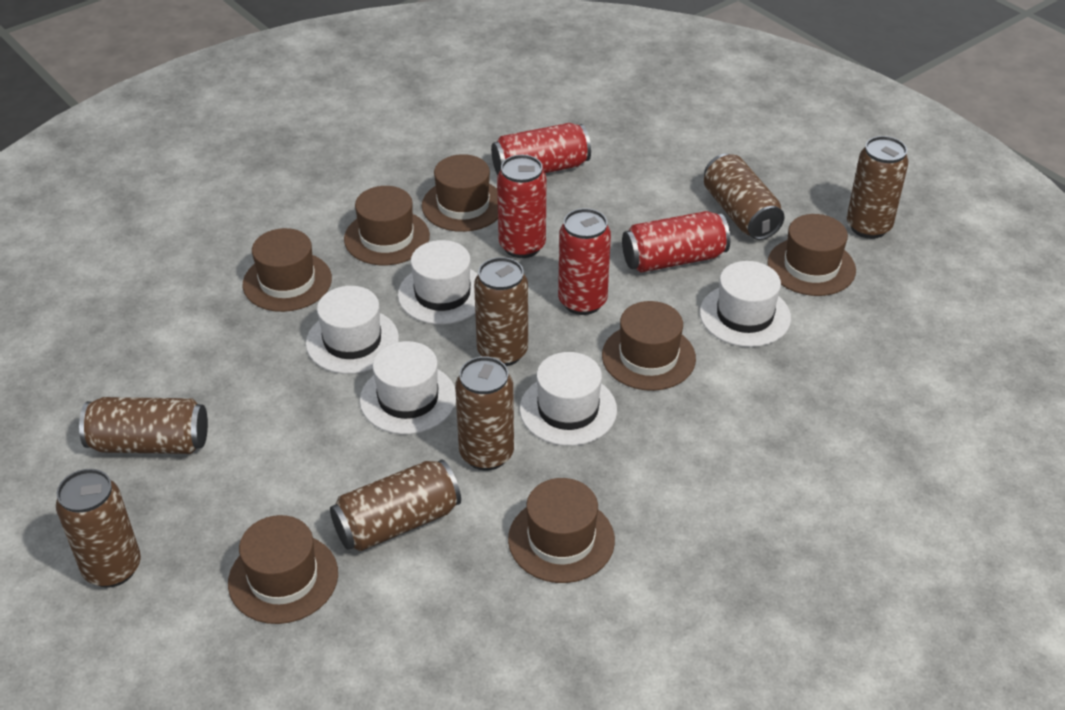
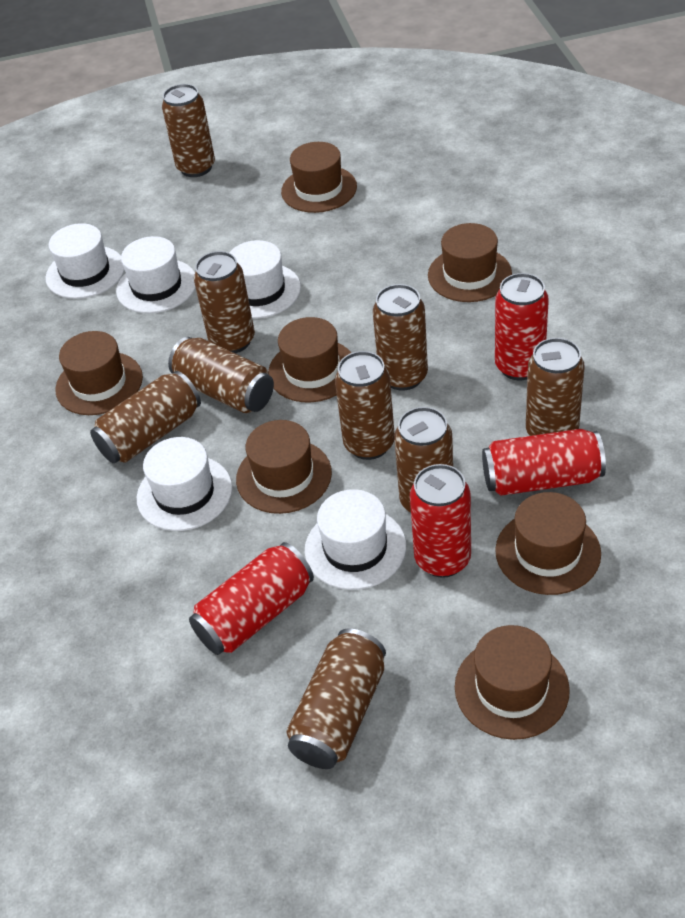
brown can: [56,469,141,588] [79,397,208,454] [330,459,461,551] [455,356,514,471] [474,257,528,366] [704,154,785,240] [847,136,909,239] = 7 -> [90,371,201,464] [162,84,215,177] [168,337,274,413] [194,251,255,353] [287,629,386,769] [335,351,395,460] [373,284,428,391] [394,407,453,512] [526,338,585,436] = 9

